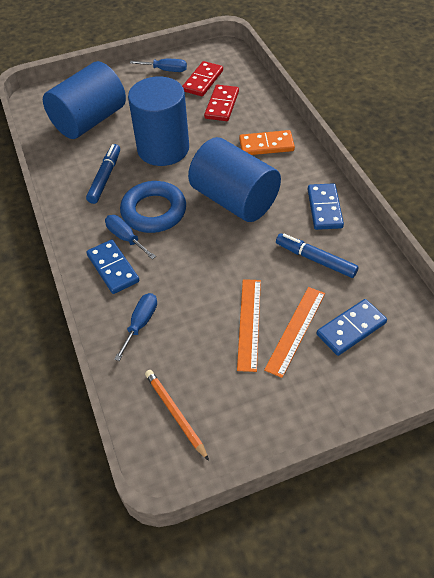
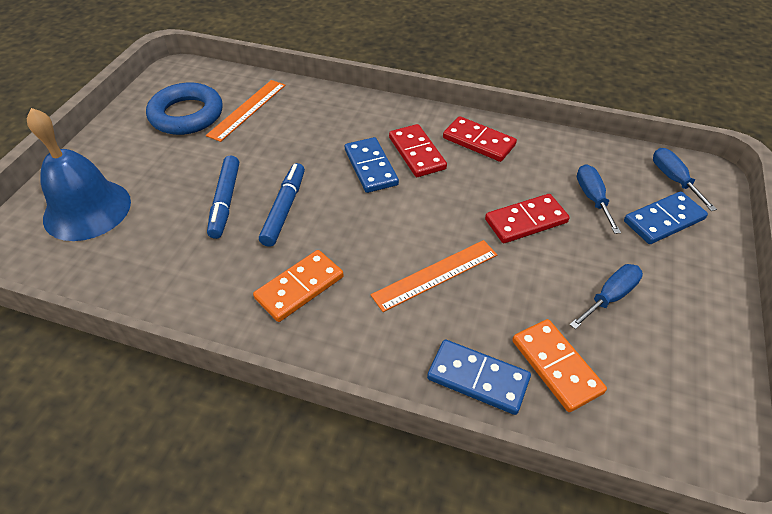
blue bell: none = 0 -> [27,108,131,241] = 1
blue cylinder: [43,61,126,139] [128,77,189,166] [188,137,281,222] = 3 -> none = 0
orange domino: [239,130,295,155] = 1 -> [253,250,344,322] [512,319,607,412] = 2
orange pencil: [145,370,209,461] = 1 -> none = 0
red domino: [182,61,223,96] [204,85,239,121] = 2 -> [389,124,447,177] [443,116,517,162] [485,194,570,243] = 3

